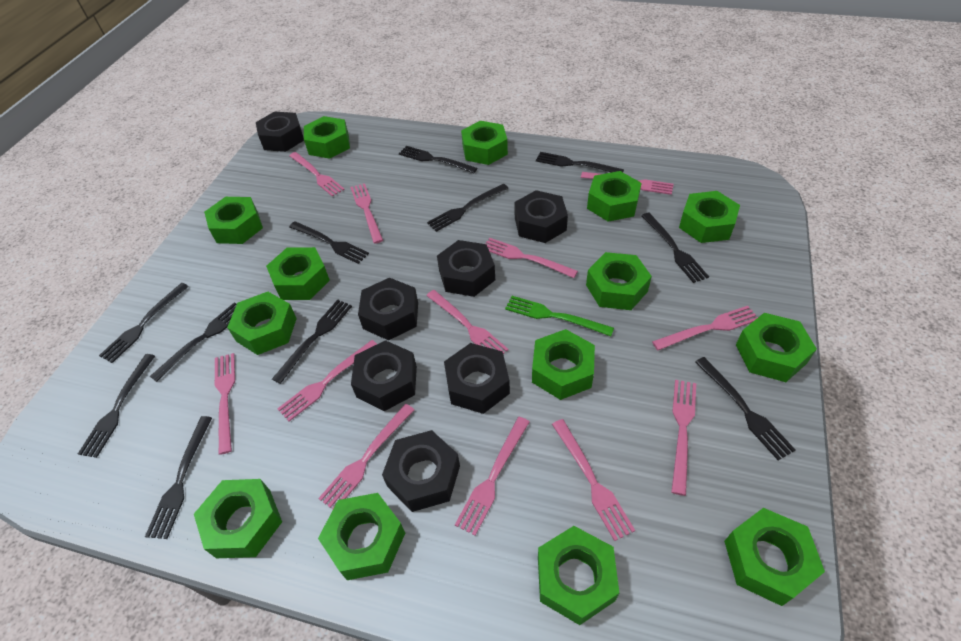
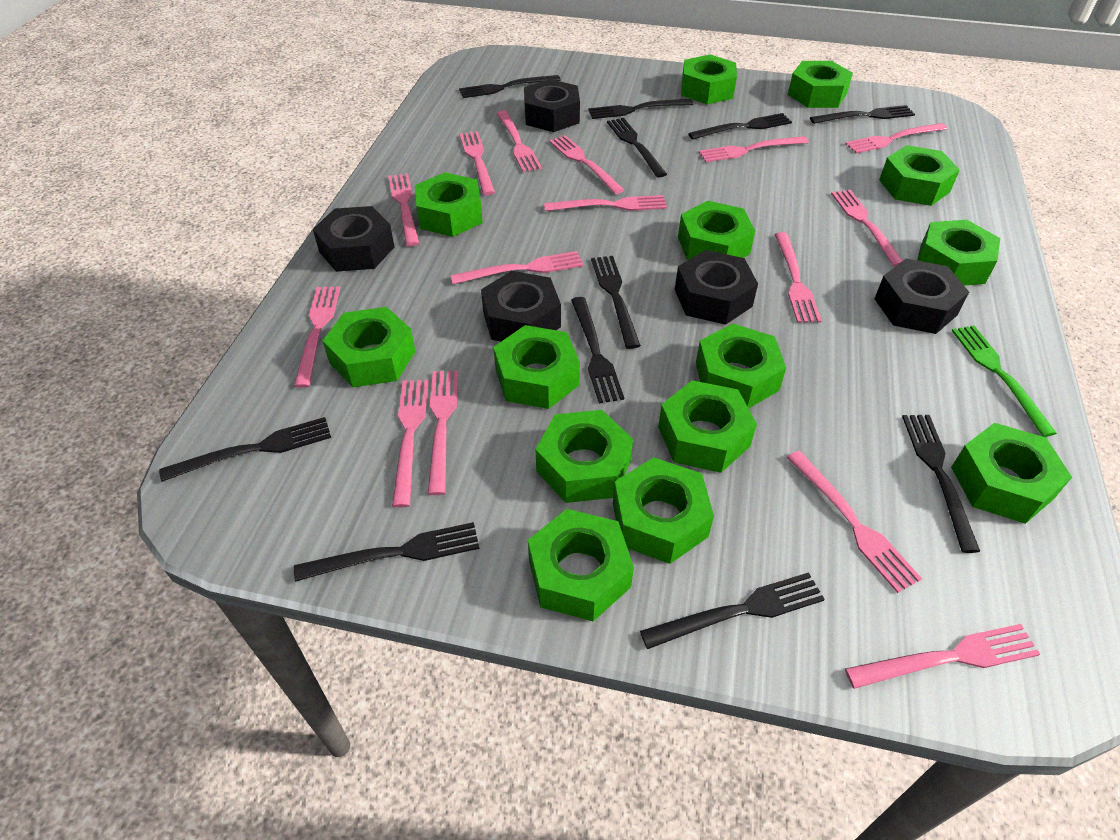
black nut: [256,112,304,152] [351,340,417,411] [358,278,418,340] [382,430,460,512] [437,240,495,297] [444,343,510,414] [514,190,568,243] = 7 -> [313,206,394,272] [481,271,561,342] [524,79,580,132] [675,250,758,325] [874,259,969,334] = 5
pink fork: [215,353,235,455] [277,340,377,422] [289,152,345,197] [318,404,414,510] [350,183,383,244] [426,290,509,354] [455,417,530,536] [486,238,578,278] [552,419,635,541] [581,172,674,195] [652,306,758,350] [671,380,696,496] = 12 -> [294,287,340,388] [388,173,419,246] [392,380,429,507] [428,370,458,495] [450,251,584,284] [459,131,495,195] [496,110,542,172] [544,195,667,211] [549,135,624,194] [699,136,809,162] [775,232,822,323] [787,451,922,593] [831,190,903,267] [845,123,947,153] [845,624,1040,689] = 15

